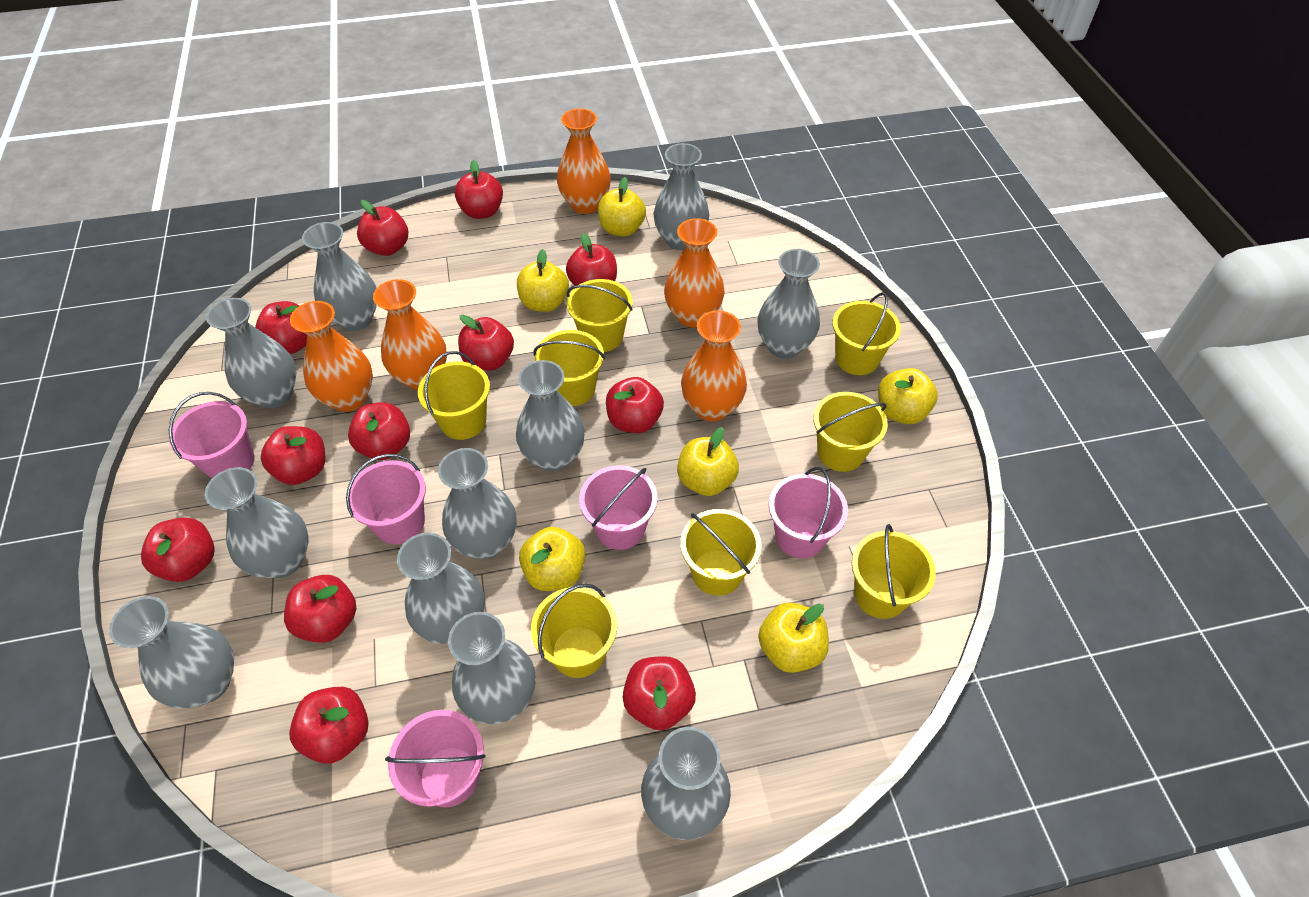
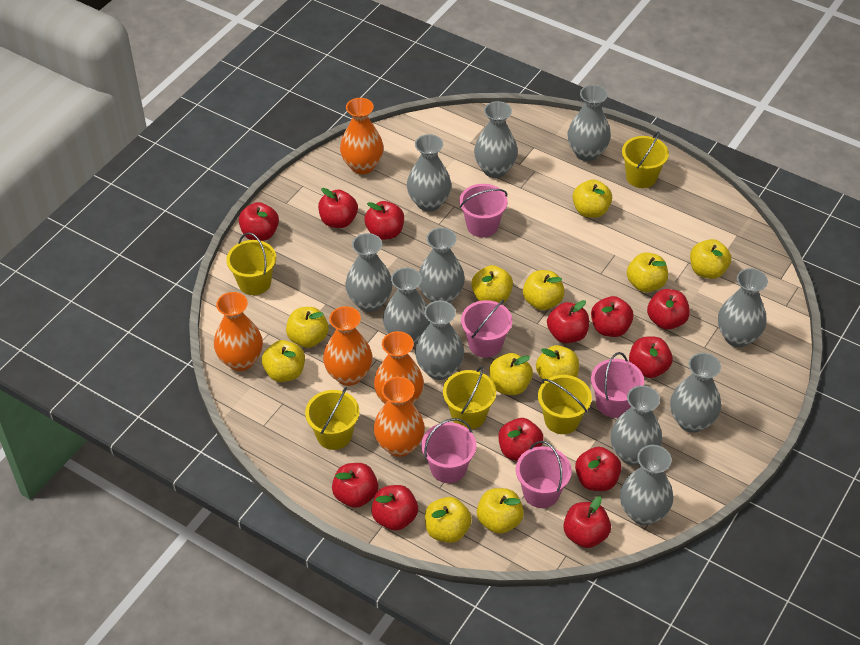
yellow apple: [517,249,569,312] [519,527,585,591] [598,177,646,237] [677,427,739,496] [758,602,829,673] [878,368,938,424] = 6 -> [262,340,305,382] [286,307,329,348] [425,497,472,543] [471,265,513,303] [477,488,524,534] [489,353,533,395] [523,270,565,310] [536,345,579,380] [573,179,612,218] [627,252,668,292] [690,239,731,279] = 11
yellow bucket: [418,351,490,440] [531,583,617,678] [533,330,605,406] [566,279,633,352] [680,509,762,596] [813,392,888,472] [832,292,901,375] [852,524,936,619] = 8 -> [226,233,276,295] [305,387,360,450] [443,367,496,429] [538,375,592,434] [622,131,669,188] = 5

